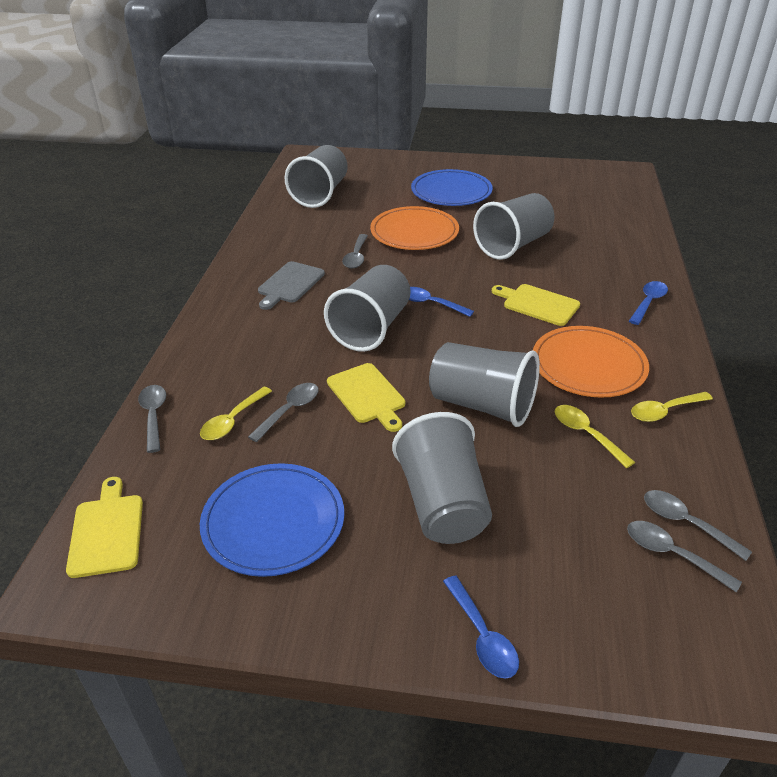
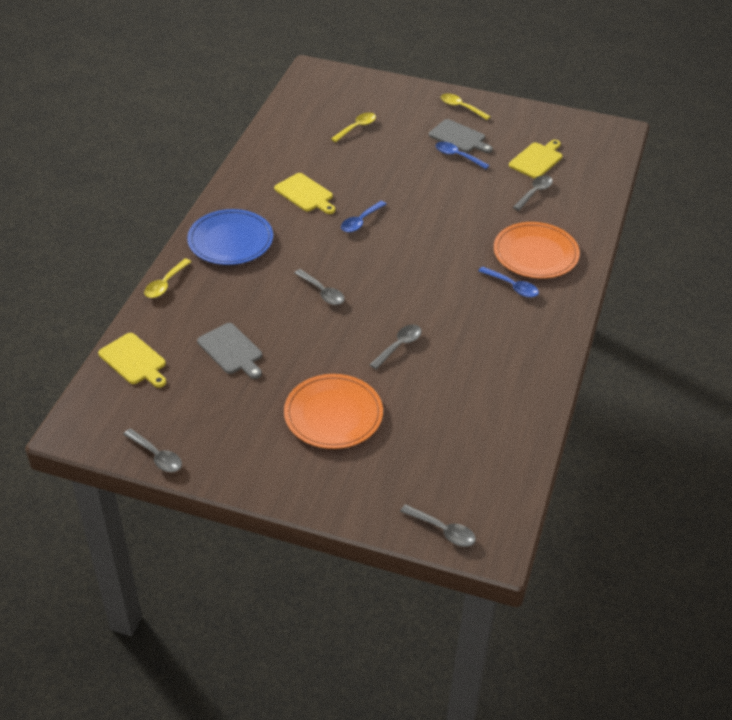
blue plate: [200,463,344,577] [411,169,493,206] = 2 -> [187,209,273,265] = 1
grey cup: [284,145,348,208] [324,265,411,352] [392,412,492,544] [429,342,540,427] [473,193,554,260] = 5 -> none = 0
grey cutting board: [258,261,325,310] = 1 -> [197,323,262,379] [429,119,493,153] = 2

